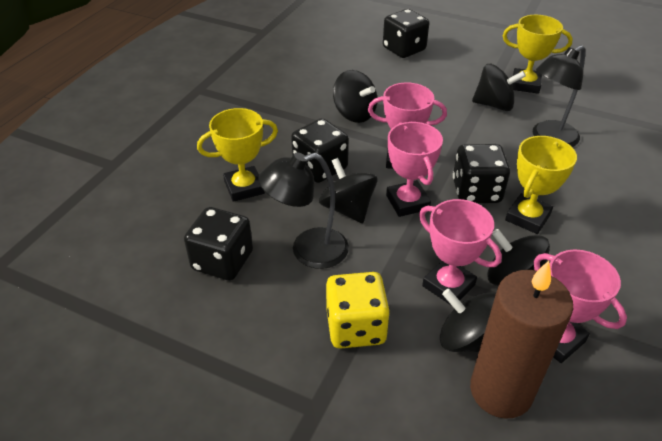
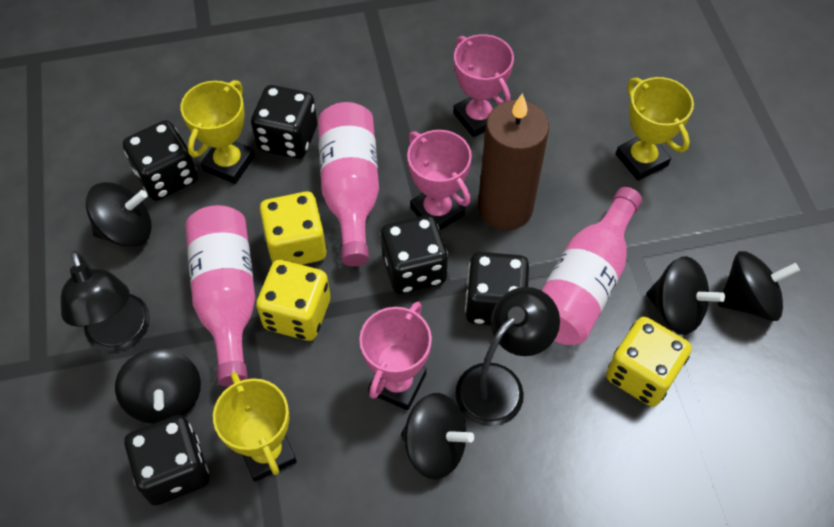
black dice: [184,207,253,281] [291,118,349,183] [383,9,429,58] [453,144,510,203] = 4 -> [123,120,198,201] [124,415,209,505] [251,85,317,159] [381,215,448,294] [465,252,529,326] = 5
pink bottle: none = 0 -> [186,205,255,387] [318,102,379,266] [541,187,642,345] = 3
pink trophy: [368,83,447,169] [386,122,443,217] [419,199,502,306] [534,249,627,363] = 4 -> [359,302,432,411] [407,130,472,231] [453,34,514,138] = 3
yellow dice: [326,272,390,349] = 1 -> [256,260,331,341] [260,191,327,265] [606,317,692,407] = 3

